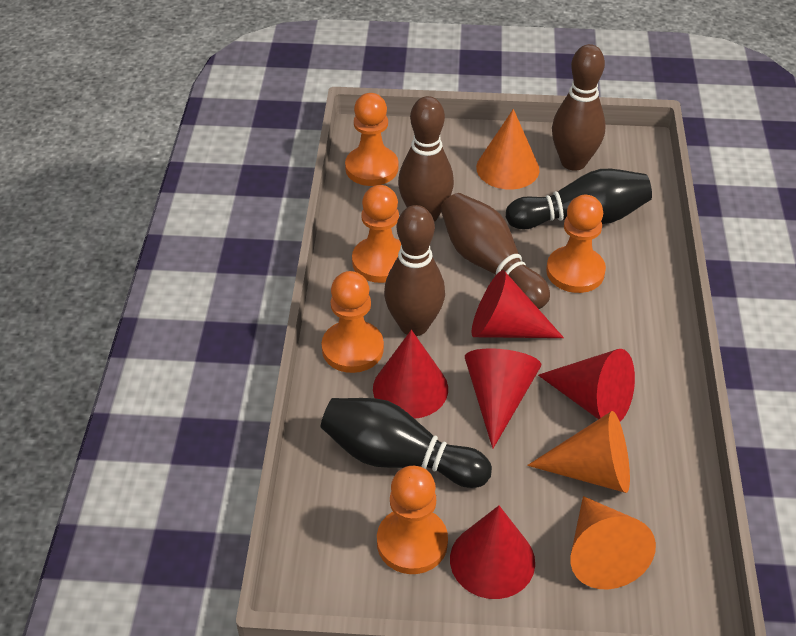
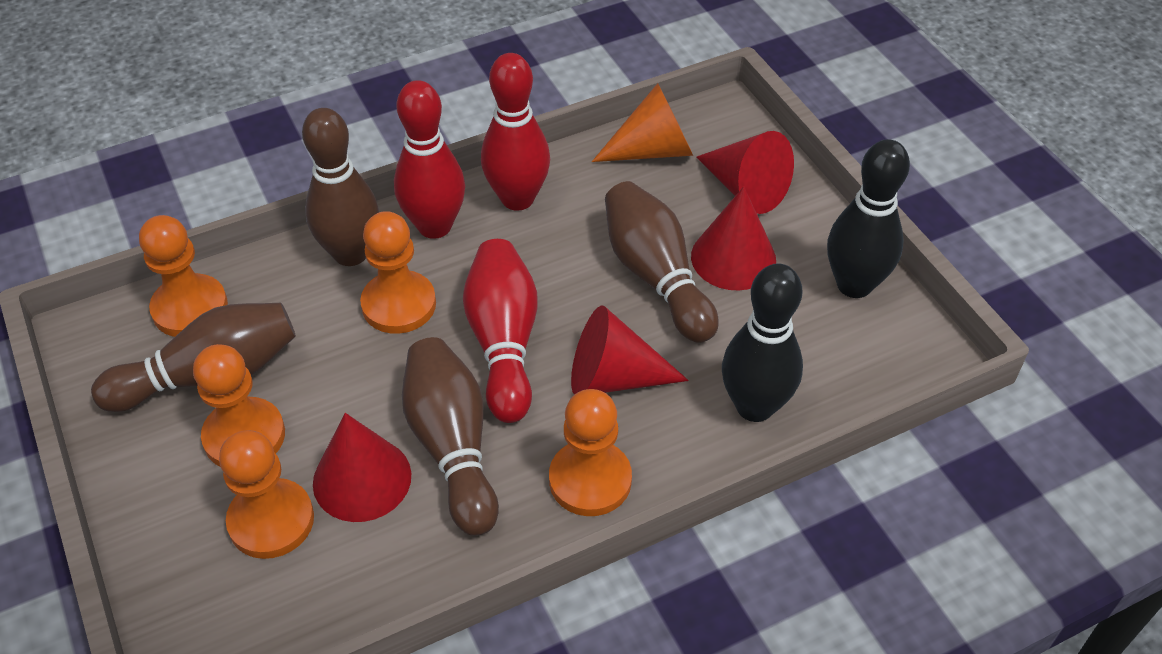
orange cone: [476,109,540,190] [527,411,630,493] [571,496,656,590] = 3 -> [592,83,693,162] = 1
red bowling pin: none = 0 -> [394,80,465,239] [463,239,537,423] [481,53,550,211] = 3
red cone: [373,330,448,419] [450,506,535,599] [465,348,541,449] [471,270,564,338] [538,349,635,422] = 5 -> [313,413,411,522] [571,306,689,394] [691,186,776,291] [696,131,794,214] = 4

